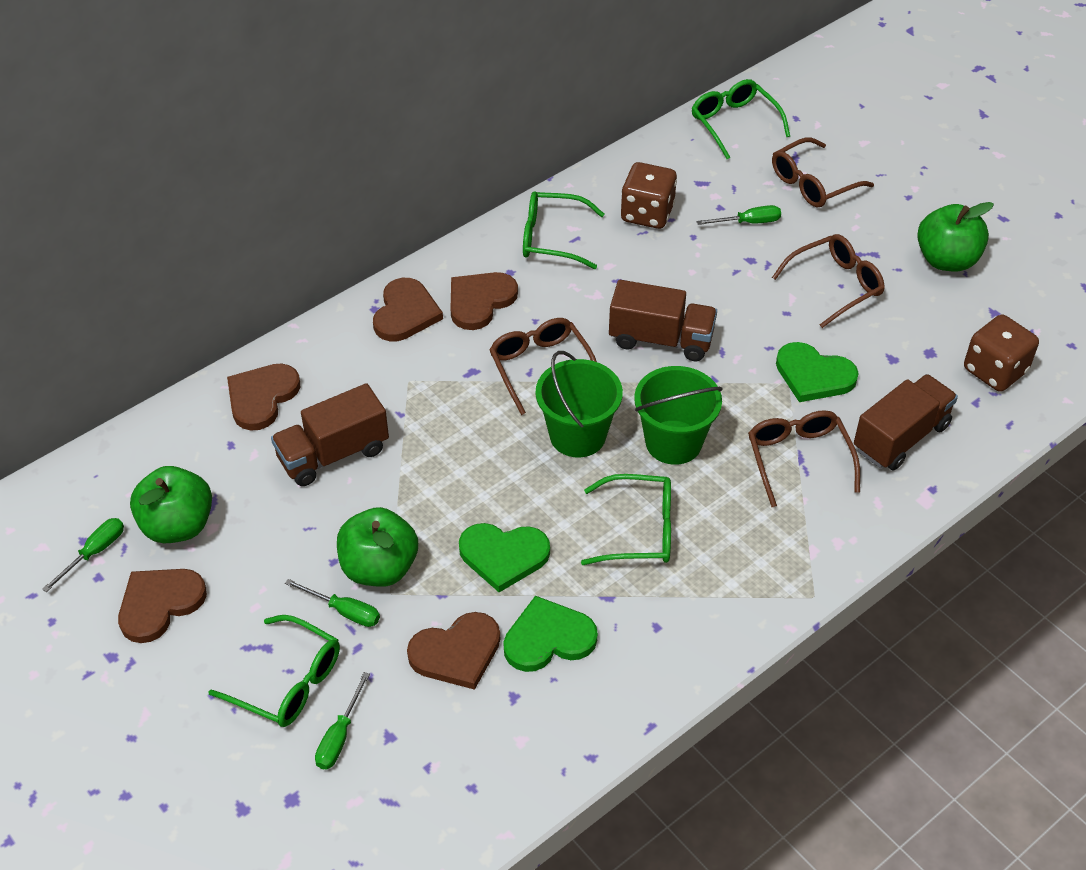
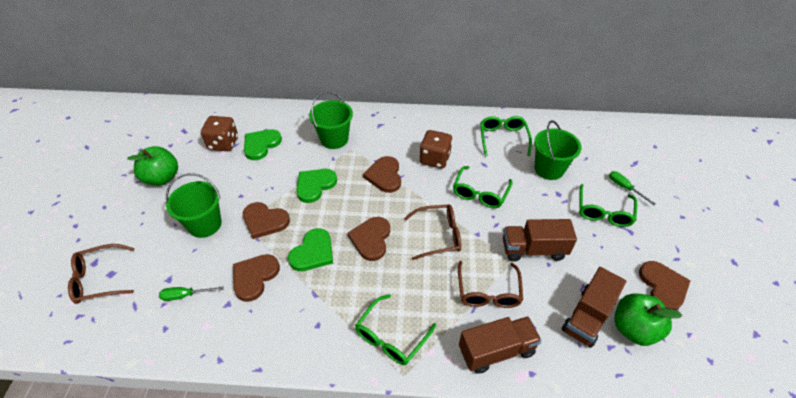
brown glasses: [489,318,597,415] [748,410,860,507] [772,137,874,207] [772,234,885,328] = 4 -> [68,244,135,304] [404,205,461,260] [458,261,523,308] = 3
green apple: [130,466,212,543] [337,507,418,587] [917,202,994,271] = 3 -> [127,146,178,186] [614,294,682,346] = 2
green bucket: [536,351,623,458] [634,366,723,465] = 2 -> [166,173,222,238] [309,91,353,149] [534,121,581,180] = 3
green screwdriver: [42,518,124,592] [285,579,380,627] [315,672,370,769] [696,205,781,225] = 4 -> [159,286,224,301] [609,171,656,205] = 2

